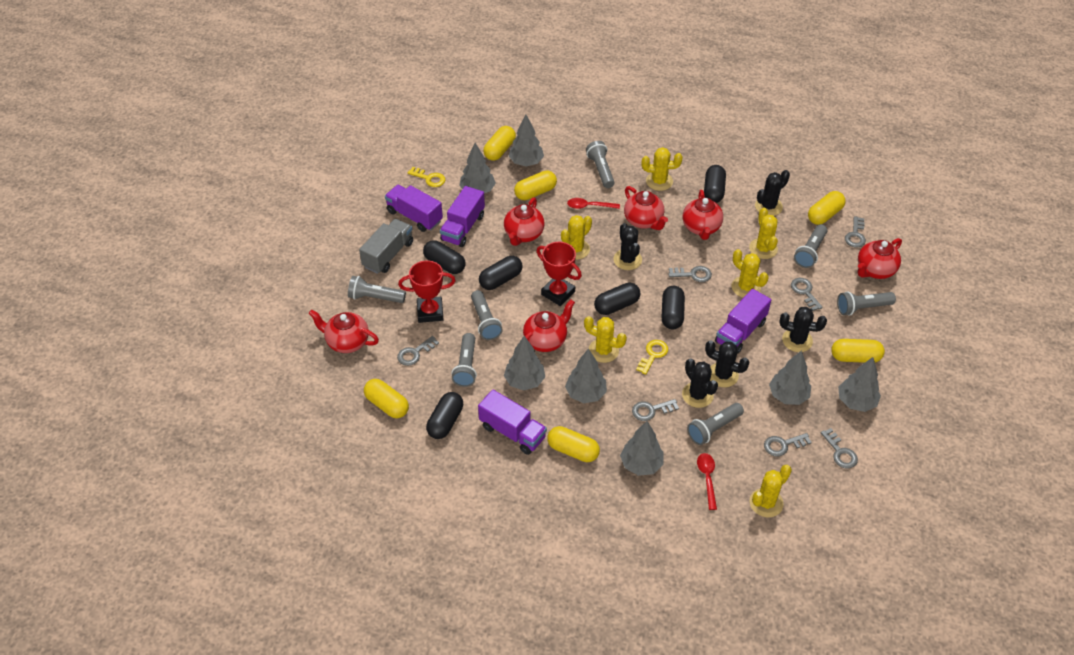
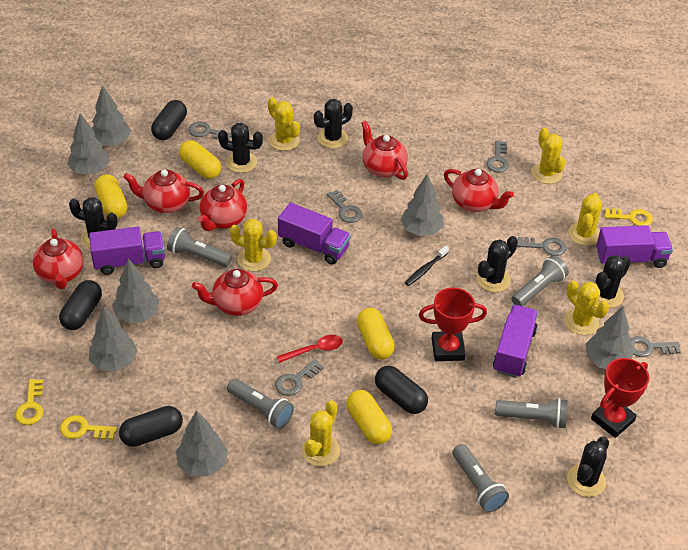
black cactus: [613,223,642,270] [682,358,718,408] [705,340,750,387] [755,170,790,216] [779,307,827,352] = 5 -> [69,197,118,248] [218,123,263,173] [314,99,353,148] [477,236,518,292] [567,436,609,497] [595,255,631,308] = 6
black capsule: [423,240,466,274] [426,392,463,439] [479,256,523,290] [594,283,641,315] [661,286,685,329] [704,165,726,203] = 6 -> [59,280,102,330] [119,406,183,447] [151,100,187,140] [375,366,428,414] = 4
black toothbrush: none = 0 -> [405,246,449,286] = 1
grey flashlight: [348,276,406,303] [451,333,477,387] [471,290,503,340] [586,141,615,188] [687,403,744,445] [794,224,827,268] [837,291,896,316] = 7 -> [167,227,232,267] [227,379,294,429] [453,444,509,512] [495,398,568,429] [511,255,569,306] = 5
grey key: [397,336,439,366] [632,399,679,421] [668,266,712,282] [764,433,812,456] [791,278,823,311] [821,428,858,468] [845,216,866,247] = 7 -> [188,122,231,140] [275,359,324,396] [327,190,362,223] [486,140,509,172] [517,237,566,256] [630,336,681,357] = 6
grey truck: [359,219,413,274] = 1 -> none = 0
red spoon: [567,198,620,209] [697,453,717,510] = 2 -> [277,335,343,363] = 1
yellow capsule: [364,379,409,418] [483,126,516,161] [514,170,557,200] [547,426,600,462] [808,191,846,225] [831,339,885,363] = 6 -> [95,174,127,218] [179,140,221,179] [346,390,392,444] [357,308,395,360] = 4
yellow key: [408,167,445,187] [636,340,668,375] = 2 -> [15,379,43,425] [60,415,117,440] [604,208,653,226] = 3

